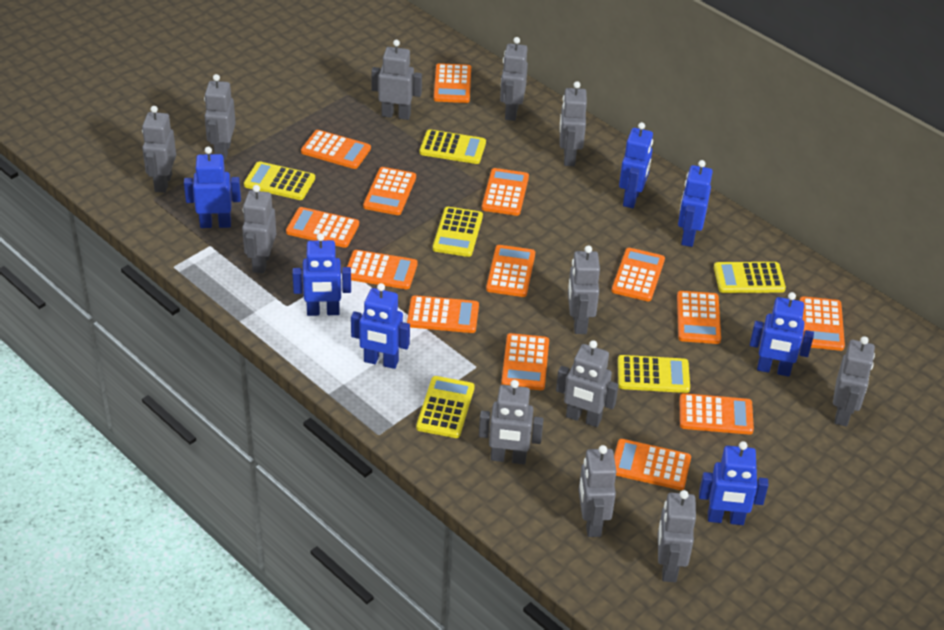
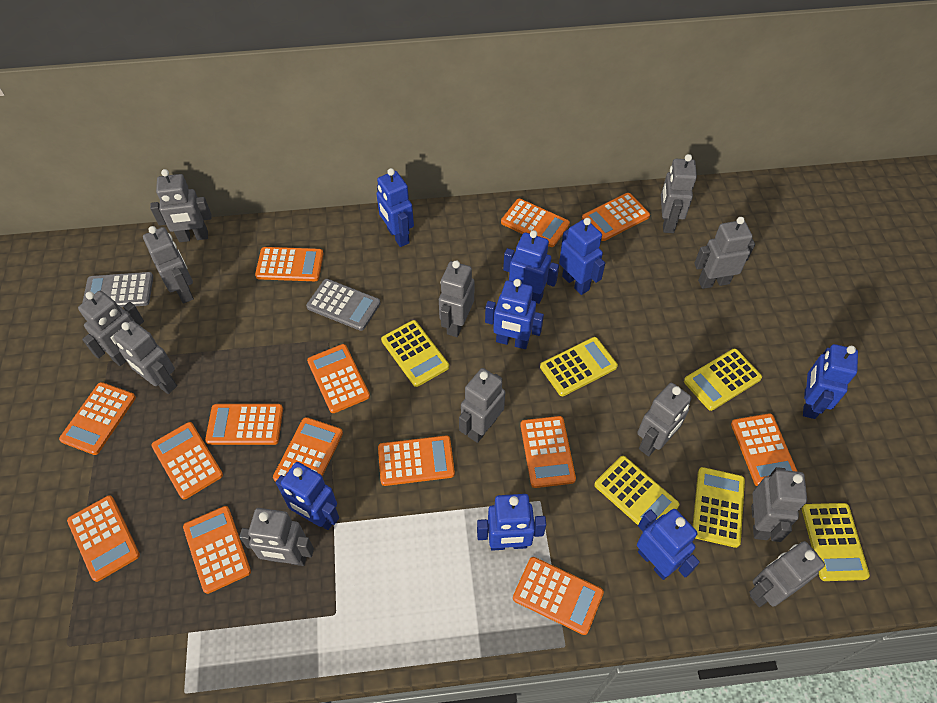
blue robot: [184,147,241,228] [292,233,351,316] [351,283,410,369] [619,122,653,208] [678,160,713,247] [699,441,768,525] [750,292,814,377] = 7 -> [276,462,339,530] [377,168,414,247] [477,494,546,551] [485,279,544,349] [503,230,559,304] [559,218,605,295] [637,509,700,580] [803,344,858,419] = 8
grey calculator: none = 0 -> [82,272,153,307] [306,279,381,331] = 2

